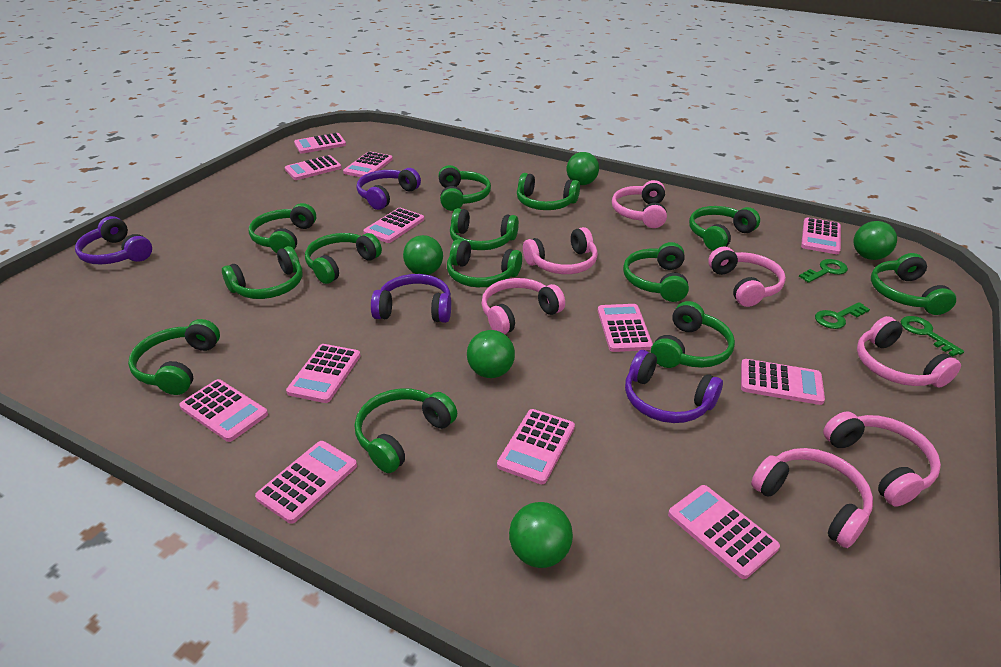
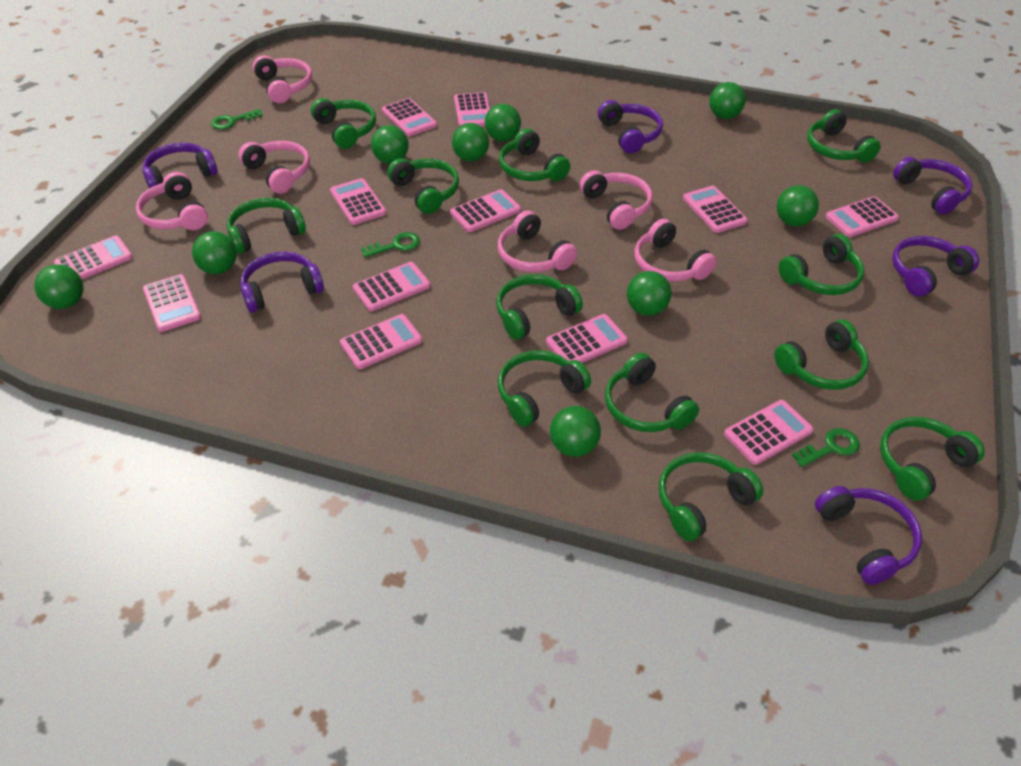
green ball: [403,235,443,275] [467,330,515,378] [509,502,573,568] [566,152,599,185] [853,221,897,260] = 5 -> [34,264,84,309] [192,231,237,274] [371,125,409,164] [452,123,489,162] [485,104,521,142] [550,406,601,457] [627,271,672,316] [709,82,746,119] [777,185,819,227] = 9
green headphones: [128,319,220,395] [222,246,302,299] [249,203,316,253] [305,233,382,284] [355,388,457,473] [439,165,491,211] [447,239,522,287] [450,208,519,250] [517,173,580,210] [623,242,689,302] [651,301,735,368] [689,206,760,251] [871,253,956,315] = 13 -> [227,198,306,254] [311,98,376,149] [387,158,459,214] [496,274,583,340] [498,350,591,427] [499,128,570,181] [605,352,699,432] [659,452,763,541] [774,319,869,390] [778,234,864,295] [807,109,881,163] [880,417,985,501] = 12
pink headphones: [481,278,565,334] [523,227,598,274] [612,180,667,228] [708,247,786,307] [751,448,873,548] [823,411,941,506] [857,316,961,388] = 7 -> [136,172,208,230] [238,141,310,194] [253,55,312,103] [498,210,577,272] [580,170,653,230] [635,219,717,281] = 6
purple headphones: [75,216,152,264] [357,168,421,210] [371,274,451,323] [625,350,723,423] = 4 -> [143,143,217,189] [241,252,324,313] [598,100,663,153] [815,486,922,585] [892,236,979,297] [893,157,972,215] = 6

